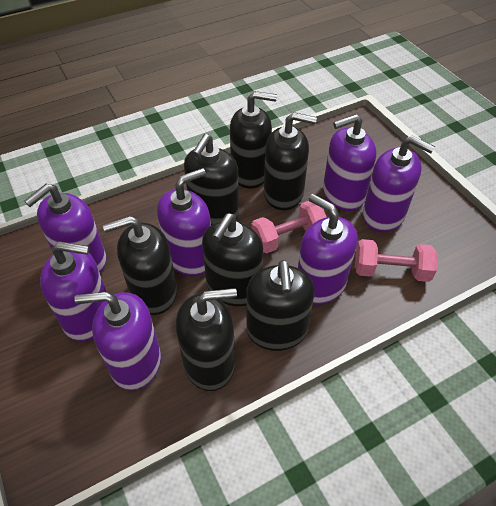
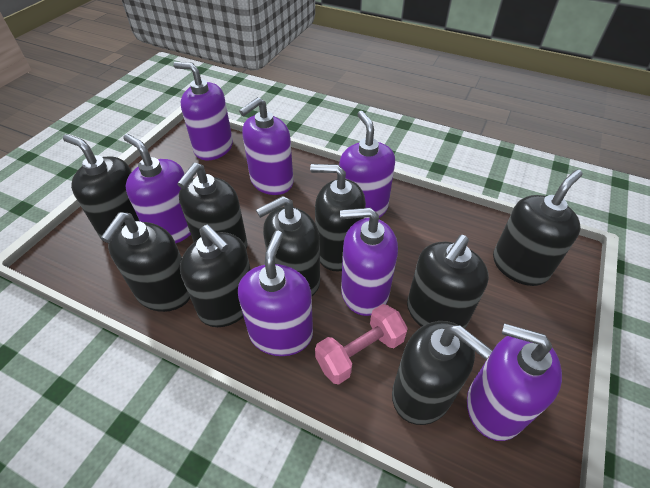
black soap dispenser: [103,216,177,315] [176,288,237,391] [184,134,239,225] [202,213,263,306] [230,91,277,189] [246,260,315,351] [264,112,317,210] = 7 -> [63,134,139,244] [101,212,190,312] [177,163,248,249] [180,225,251,327] [256,196,320,296] [310,164,366,271] [392,321,493,425] [407,235,489,329] [493,169,583,286] = 9
pink dumbbell: [251,201,327,253] [355,239,438,282] = 2 -> [315,304,408,385] = 1

